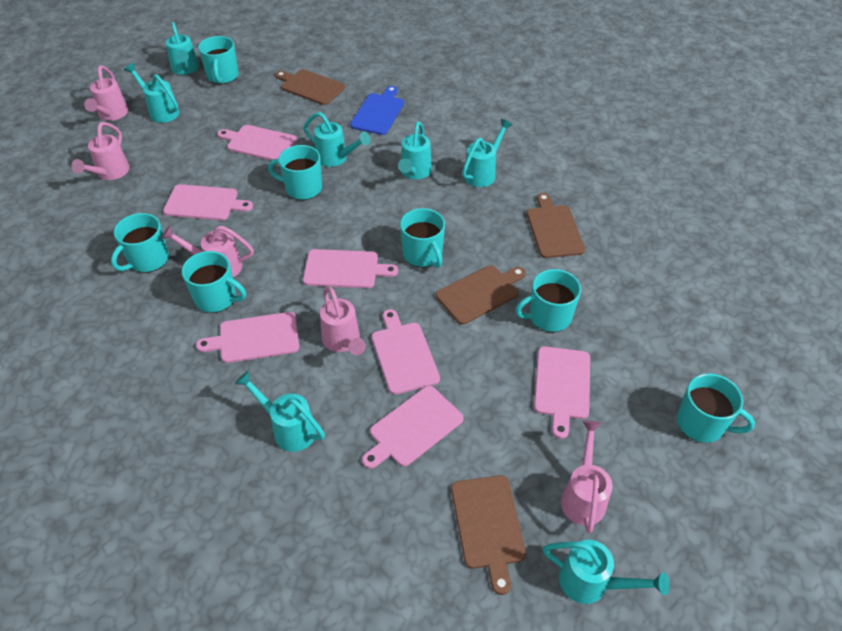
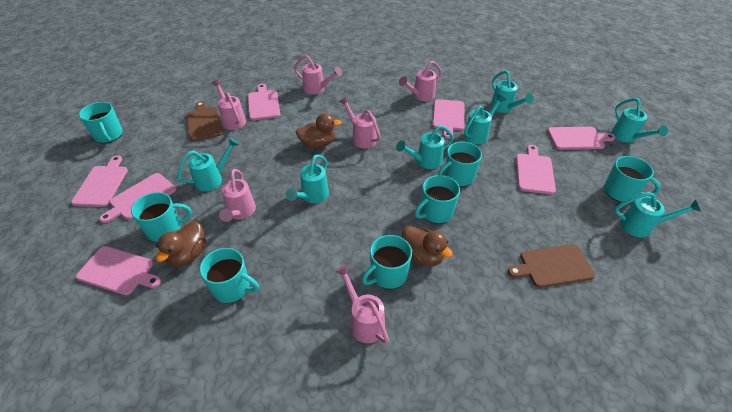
blue cutting board: [350,86,404,135] = 1 -> none = 0
brown cutting board: [275,69,345,105] [436,265,526,325] [451,475,526,595] [527,193,585,258] = 4 -> [186,101,223,141] [508,244,595,288] = 2
brown duck: none = 0 -> [156,221,206,267] [296,113,342,148] [402,226,453,266] = 3
pink watering can: [71,122,130,180] [84,66,128,121] [161,225,254,277] [320,287,366,355] [561,420,613,533] = 5 -> [212,79,246,130] [219,169,256,222] [294,55,342,94] [335,265,389,344] [339,97,381,148] [399,61,442,101] = 6

